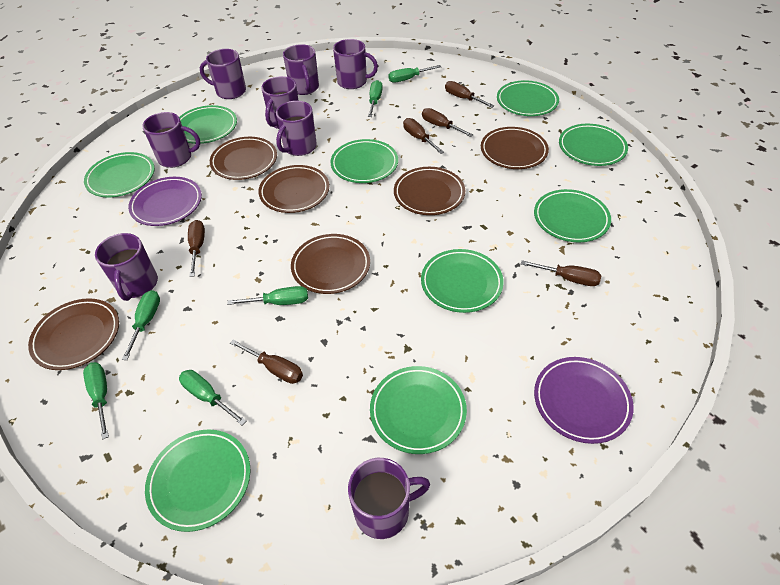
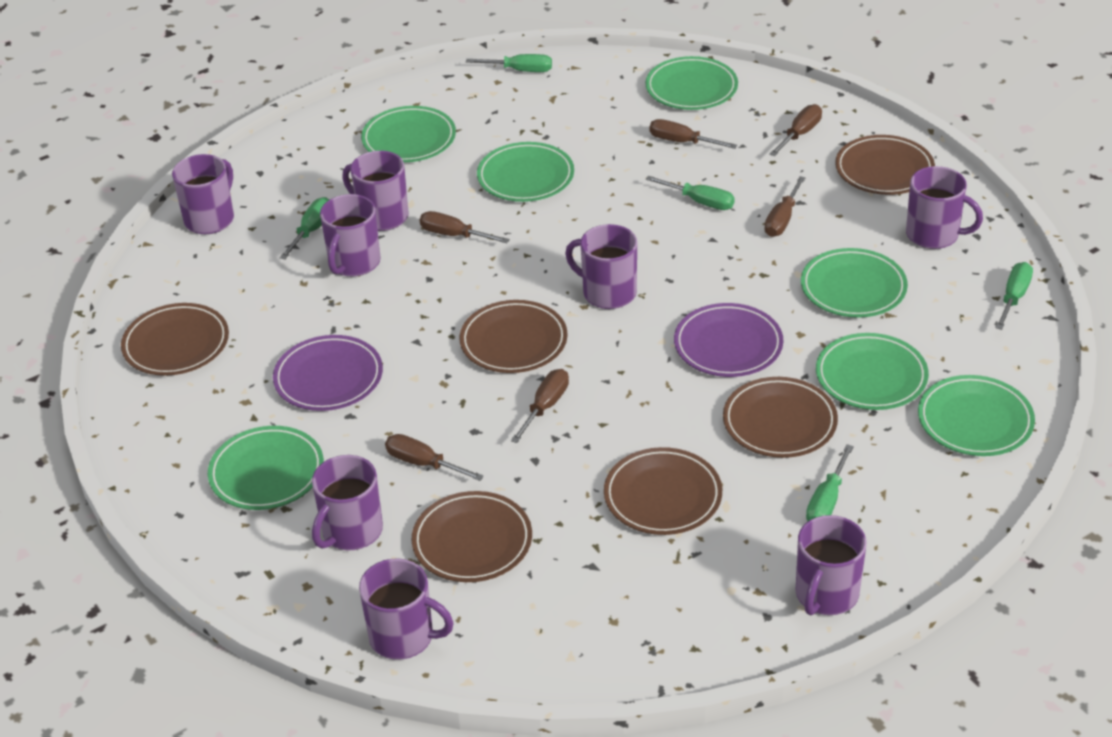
green plate: [84,152,155,197] [145,430,250,532] [179,105,237,144] [330,139,398,183] [370,366,467,454] [421,249,504,313] [497,80,559,116] [534,189,611,242] [559,124,628,166] = 9 -> [208,426,324,510] [361,106,456,162] [477,142,574,202] [646,56,738,110] [801,248,908,318] [816,333,929,410] [918,375,1035,456] = 7
green screwdriver: [83,362,109,439] [122,290,160,360] [179,370,247,426] [227,286,308,305] [368,80,383,117] [388,65,441,83] = 6 -> [280,197,329,260] [466,54,552,72] [646,176,735,210] [806,444,854,521] [995,262,1033,330] = 5

